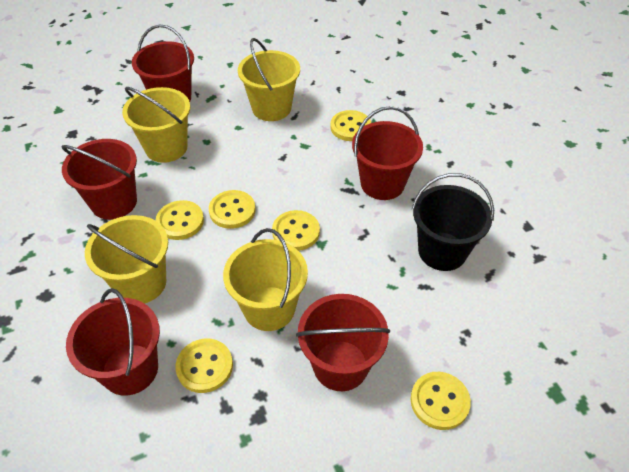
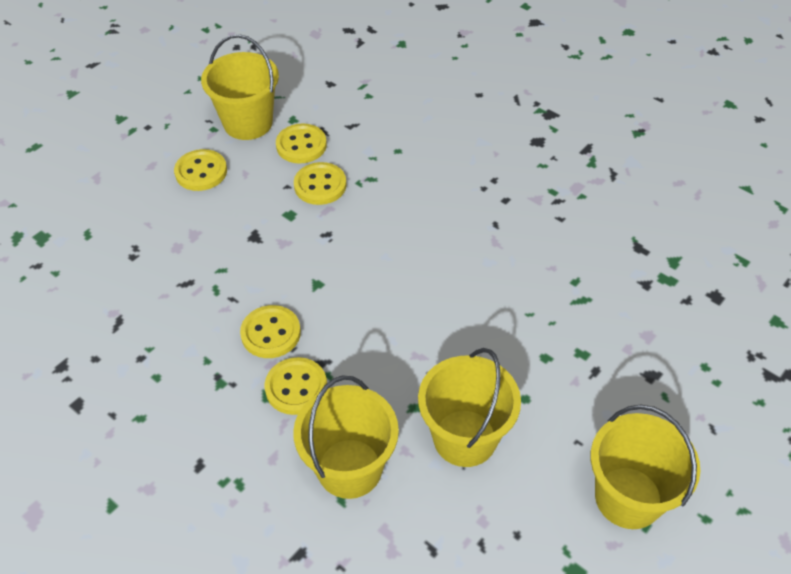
black bucket: [412,173,494,271] = 1 -> none = 0
red bucket: [62,139,137,220] [66,288,160,396] [132,25,194,102] [296,294,390,391] [352,106,423,200] = 5 -> none = 0
yellow button: [156,200,204,240] [175,339,233,393] [209,190,256,229] [272,210,320,251] [330,110,371,141] [411,372,471,430] = 6 -> [174,149,227,191] [240,305,301,358] [265,357,327,415] [276,124,327,164] [294,162,347,205] = 5

